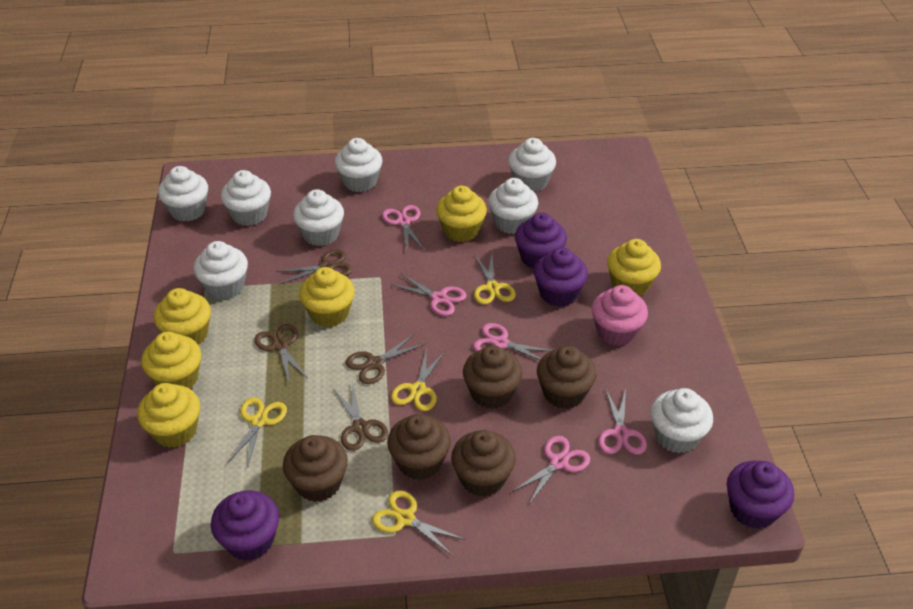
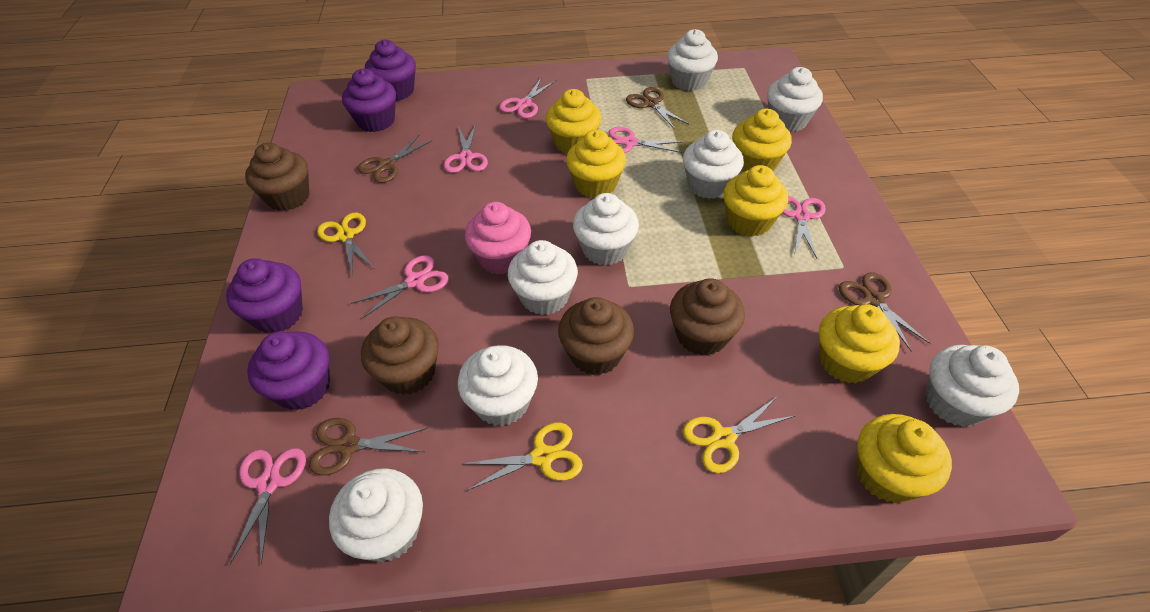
brown cupcake: [283,435,348,502] [387,414,451,480] [451,430,516,497] [463,345,522,409] [537,346,596,409] = 5 -> [245,143,309,211] [361,316,439,395] [558,297,634,375] [670,278,745,356] = 4
pink scissors: [382,205,424,250] [392,274,467,316] [473,323,552,360] [512,436,590,504] [598,388,647,455] = 5 -> [229,448,306,566] [351,255,449,319] [444,124,488,173] [499,77,556,118] [608,127,683,153] [782,196,826,259] = 6
yellow scissors: [227,397,287,469] [372,490,465,556] [391,348,445,411] [474,255,516,304] = 4 -> [317,213,374,277] [463,423,583,491] [683,396,795,473] = 3

